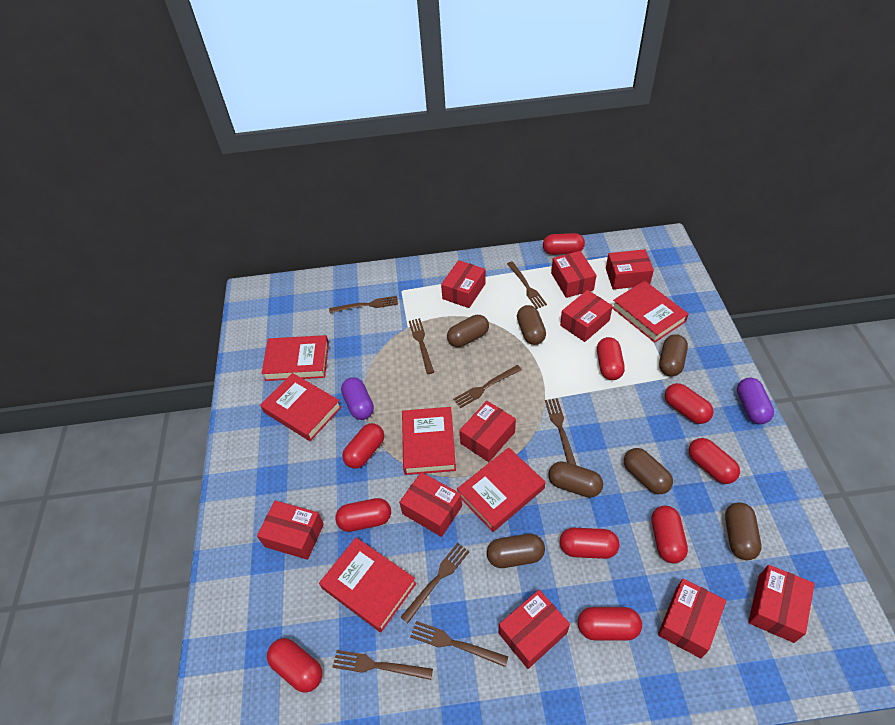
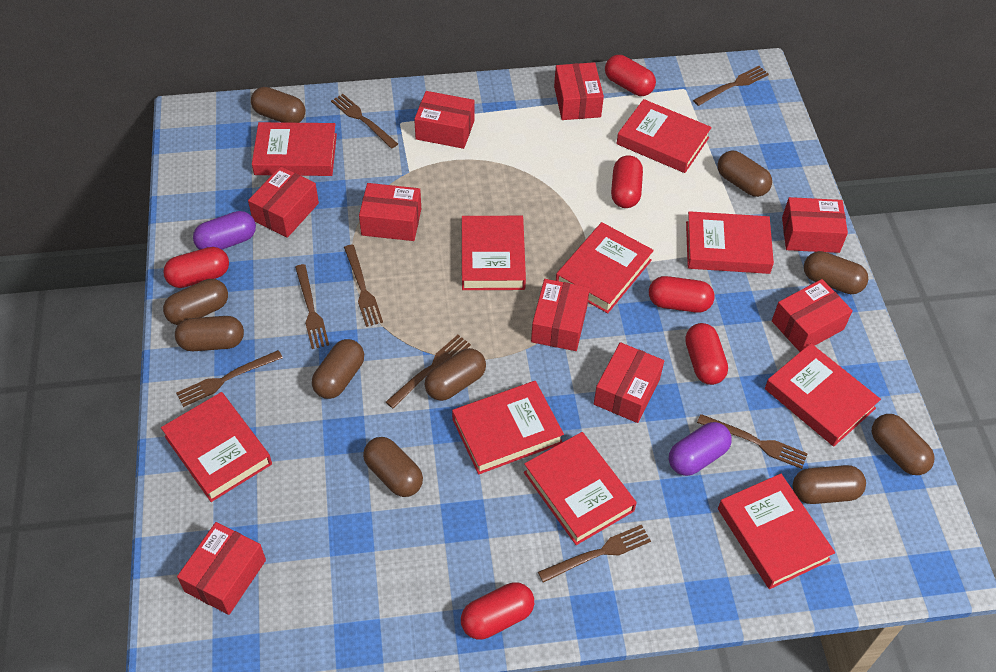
brown capsule: [447,315,489,347] [487,534,545,568] [517,305,546,345] [548,461,603,498] [624,448,673,494] [659,334,688,377] [725,502,762,560] = 7 -> [163,279,228,325] [175,316,244,351] [251,87,305,123] [312,339,364,399] [363,437,423,497] [424,348,486,401] [717,151,772,197] [793,465,866,504] [804,251,868,294] [872,414,934,475] = 10
red book: [260,373,342,441] [261,335,329,381] [319,537,417,632] [402,407,456,475] [457,447,546,532] [612,280,689,343] = 6 -> [161,392,272,502] [252,122,337,176] [452,381,564,474] [462,216,526,290] [524,432,637,545] [556,222,654,313] [616,99,712,173] [686,211,774,274] [718,474,835,589] [765,343,881,446] = 10
red box: [257,500,324,560] [399,472,462,537] [441,260,486,308] [459,401,516,462] [499,590,570,669] [551,251,596,298] [560,290,613,342] [606,249,654,289] [658,578,726,659] [748,565,815,643] = 10 -> [177,522,266,615] [248,166,319,238] [359,183,421,241] [414,91,475,149] [531,279,590,351] [554,62,604,120] [594,342,664,423] [772,279,853,352] [782,197,848,253] = 9
red capsule: [267,638,322,693] [335,498,391,532] [342,423,384,469] [543,233,585,255] [560,528,619,559] [578,607,642,640] [597,337,625,380] [651,506,688,564] [665,383,714,424] [689,438,740,484] = 10 -> [163,247,229,288] [461,582,534,640] [605,55,656,96] [611,155,643,208] [649,276,714,313] [685,323,728,385] = 6

